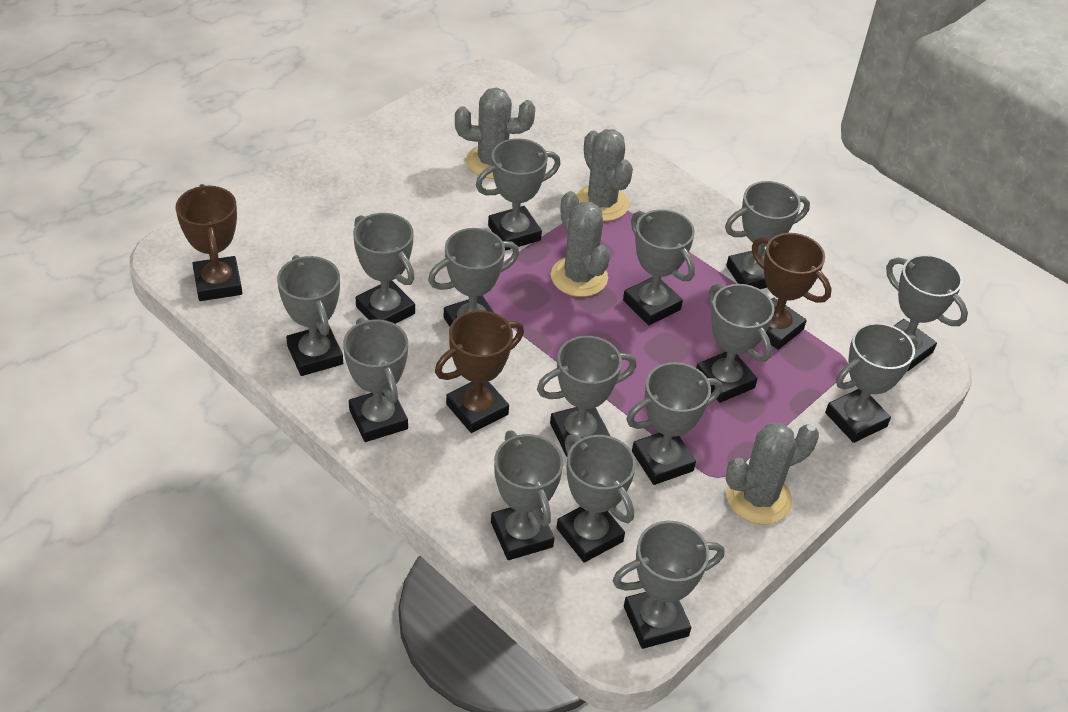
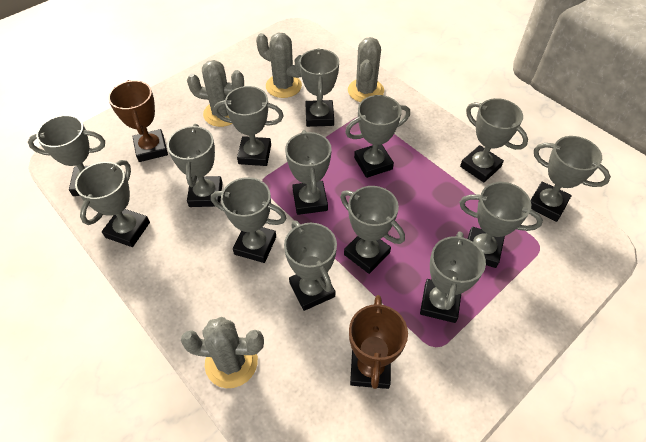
brown trophy: [176,184,242,301] [435,310,524,433] [752,233,831,350] = 3 -> [108,80,168,162] [349,295,408,389] = 2
grey trophy: [277,255,343,376] [343,318,408,442] [353,213,415,324] [428,228,519,327] [476,138,561,251] [491,431,563,560] [537,336,637,456] [557,434,636,562] [613,521,725,649] [623,209,695,325] [626,362,722,485] [696,283,774,403] [725,181,810,289] [825,323,918,443] [886,254,968,371] = 15 -> [28,115,105,196] [75,160,150,247] [167,124,223,207] [211,177,287,263] [214,86,284,166] [284,220,337,311] [285,130,332,215] [299,48,339,127] [340,186,405,274] [345,95,410,178] [420,231,486,323] [459,182,543,268] [460,98,528,182] [531,136,611,222] = 14

